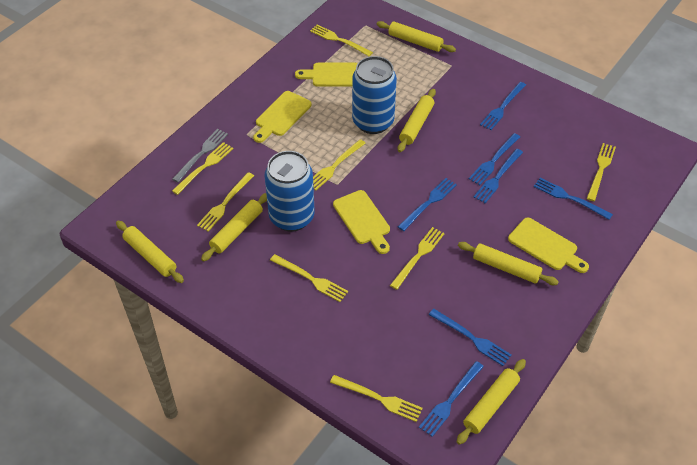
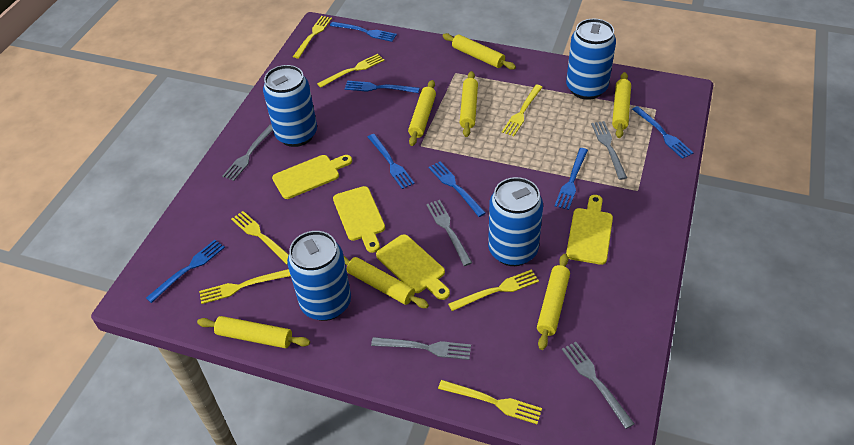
blue can: [265,151,315,232] [352,56,397,134] = 2 -> [263,65,317,147] [287,231,351,321] [488,177,543,266] [566,19,616,100] = 4
grey fork: [172,129,228,183] = 1 -> [222,125,273,181] [371,337,471,360] [426,200,472,266] [562,342,634,429] [591,121,627,180] = 5
yellow fork: [172,142,233,195] [197,172,254,232] [270,254,348,302] [310,25,373,56] [313,139,366,190] [330,375,423,422] [390,227,445,290] [587,143,616,201] = 8 -> [199,269,291,304] [231,211,289,265] [293,16,332,59] [317,54,384,88] [438,380,542,424] [448,269,539,311] [502,85,543,136] = 7
yellow rolling pin: [116,221,184,283] [201,193,267,262] [377,21,456,52] [398,89,436,152] [457,359,526,445] [458,242,559,285] = 6 -> [197,316,310,348] [343,255,429,308] [408,80,436,146] [442,33,516,70] [460,71,478,137] [537,254,570,350] [612,72,631,138] = 7

